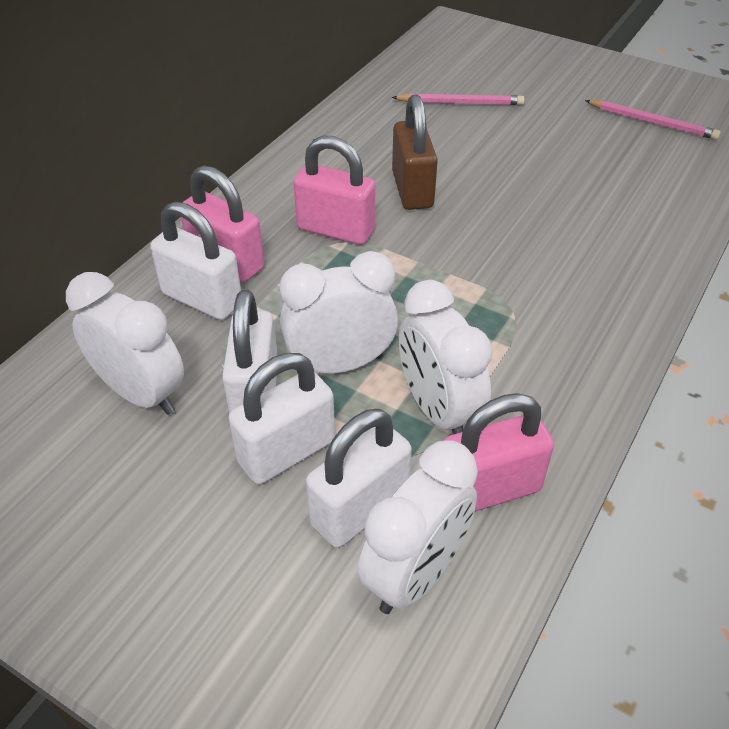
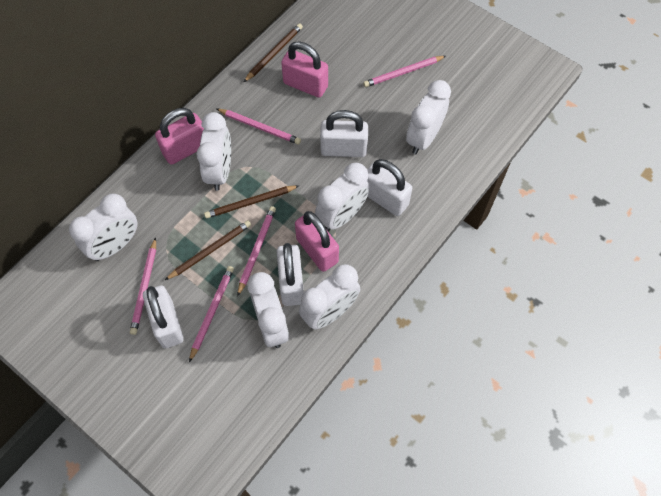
brown padlock: [392,94,438,210] = 1 -> none = 0
brown pencil: none = 0 -> [165,220,251,280] [204,185,300,219] [244,23,303,82] = 3
pink pencil: [392,93,525,105] [585,100,721,140] = 2 -> [130,237,156,335] [189,266,234,362] [216,108,301,145] [237,206,276,297] [363,56,446,87] = 5
white clock: [66,272,184,415] [280,251,398,373] [357,440,478,614] [399,280,493,434] = 4 -> [69,194,138,261] [197,112,231,191] [247,272,289,348] [299,264,361,330] [315,163,370,231] [406,80,451,154] = 6

